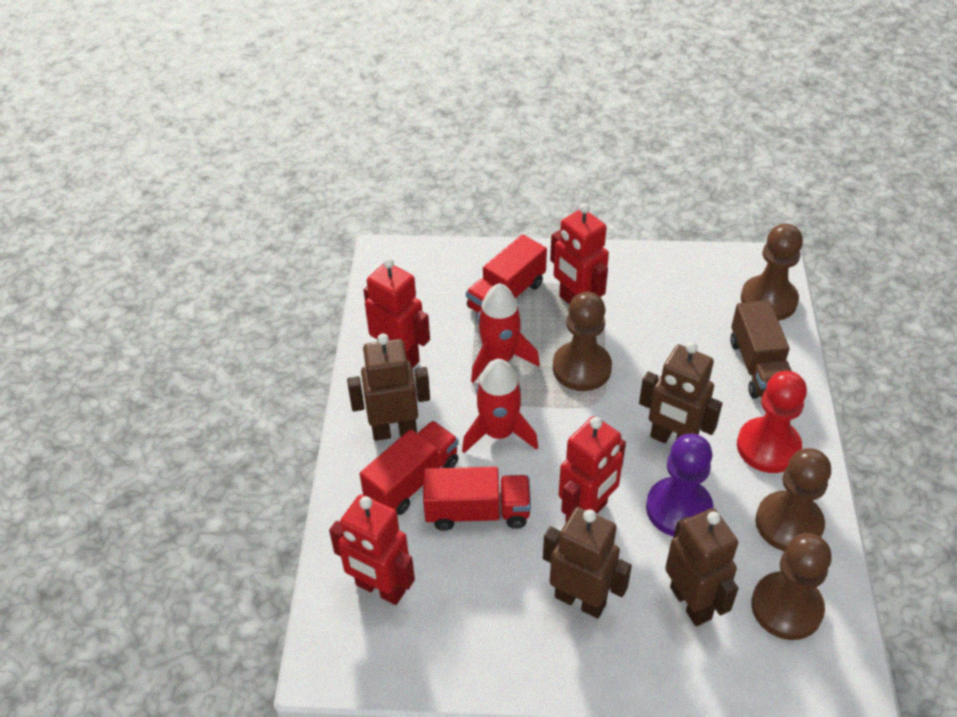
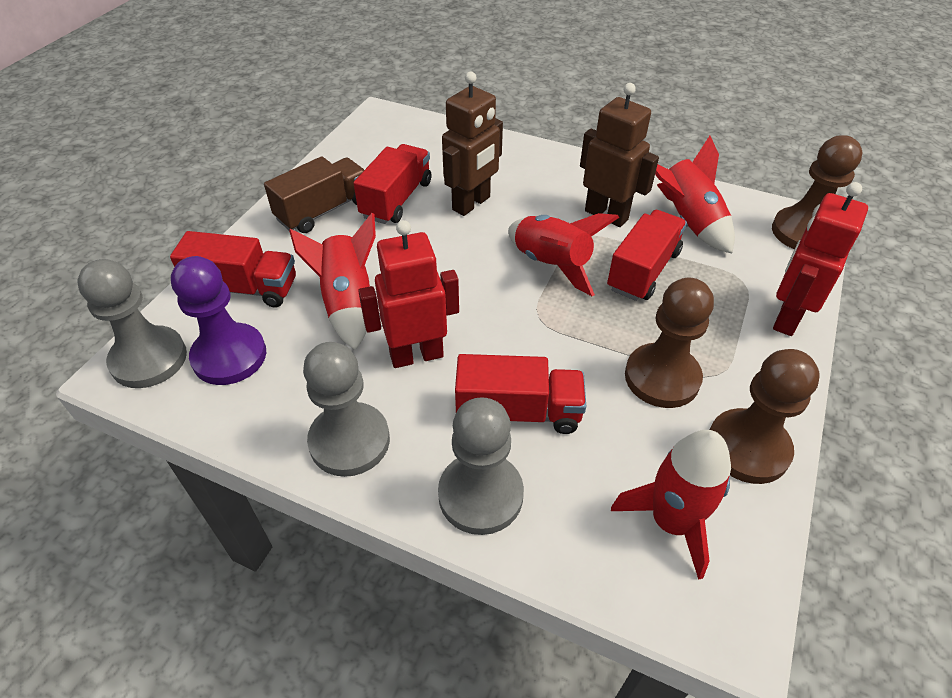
brown pawn: [553,292,612,391] [741,224,803,321] [751,533,832,640] [755,448,831,551] = 4 -> [625,278,714,408] [710,349,820,484] [772,135,862,249] = 3
brown robot: [347,334,430,441] [543,507,632,619] [639,342,722,443] [665,508,738,626] = 4 -> [442,72,503,216] [580,83,659,227] = 2
grey pawn: none = 0 -> [77,259,187,388] [303,342,390,477] [438,397,524,535] = 3
red pawn: [737,371,807,473] = 1 -> none = 0
red robot: [329,495,415,605] [364,258,430,368] [550,203,609,304] [559,416,626,522] = 4 -> [358,220,459,368] [773,182,868,336] = 2
red rocket: [462,359,538,453] [471,283,540,383] = 2 -> [289,213,376,350] [508,213,619,296] [611,430,731,580] [655,136,735,254] = 4
red truck: [360,421,459,515] [423,467,531,531] [466,234,547,313] = 3 -> [170,231,296,308] [354,144,432,224] [455,354,586,434] [607,210,687,301] = 4

